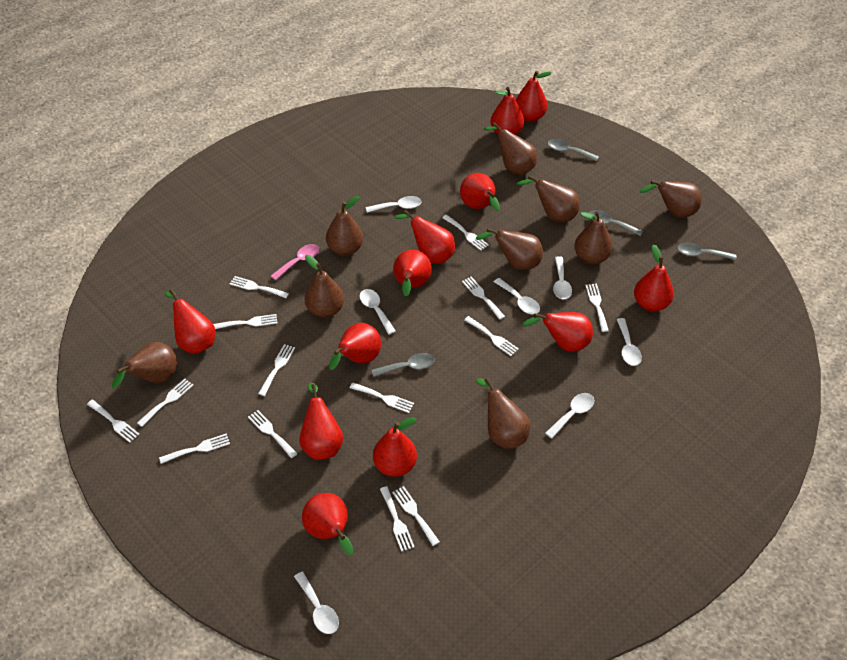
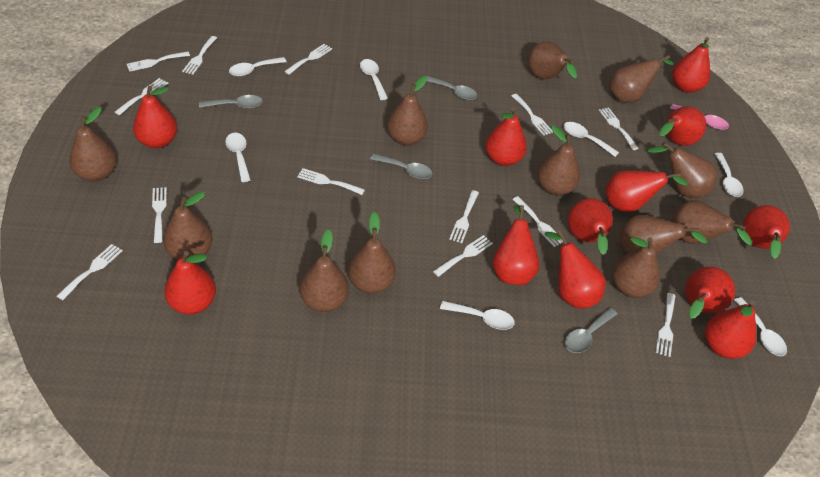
brown pear: [112,342,177,389] [305,255,344,318] [326,196,363,256] [475,228,543,270] [476,378,531,449] [484,122,537,175] [517,175,580,222] [574,212,613,265] [640,181,702,218] = 9 -> [69,107,117,182] [163,192,212,260] [300,230,349,312] [348,212,396,294] [387,76,428,146] [528,42,577,79] [537,126,580,196] [609,55,674,103] [612,237,660,298] [620,215,708,254] [647,142,717,198] [672,200,752,245] = 12
white fork: [87,400,140,443] [137,379,194,427] [159,433,230,464] [213,314,278,329] [230,276,289,298] [248,410,297,458] [258,344,295,396] [349,382,414,413] [380,486,415,552] [392,486,440,546] [442,215,489,251] [462,277,505,320] [464,316,519,356] [585,284,609,332] = 14 -> [57,244,123,300] [115,78,168,115] [127,52,190,72] [152,187,167,243] [182,36,217,75] [285,44,332,75] [297,168,365,195] [433,235,493,277] [449,190,479,243] [512,94,553,136] [512,196,563,247] [599,107,639,150] [656,293,675,357] = 13

